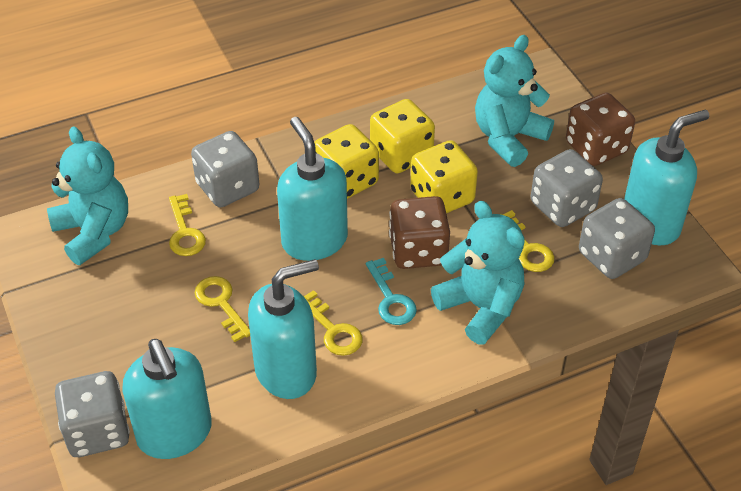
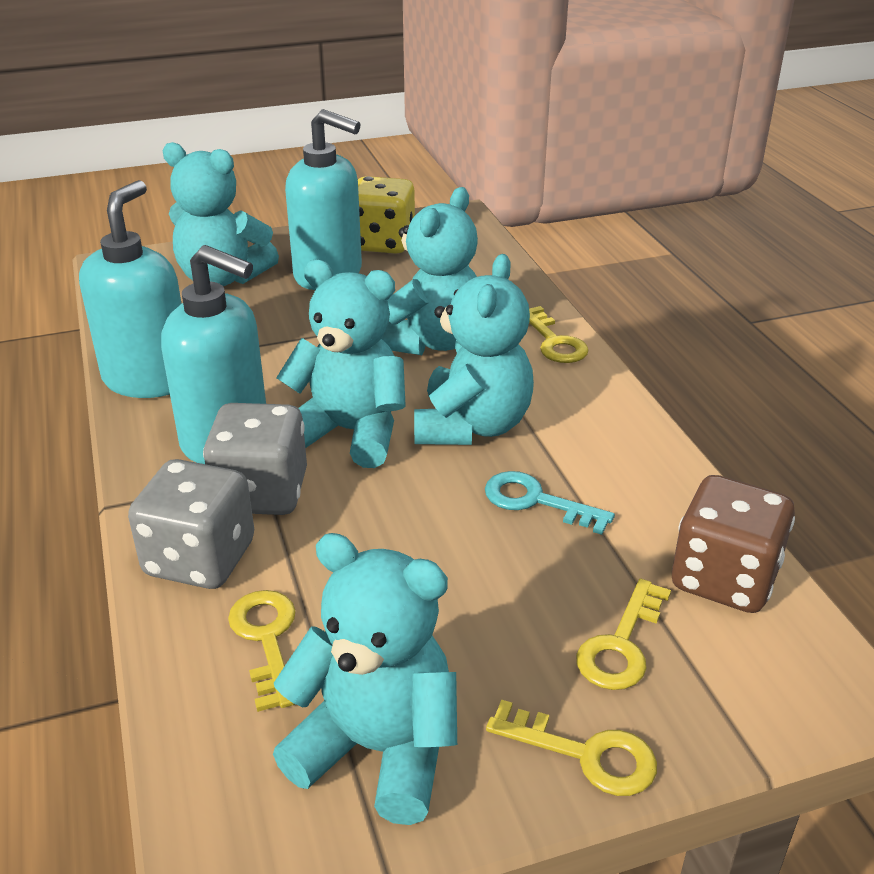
brown dice: [389,196,450,269] [566,92,635,166] = 2 -> [672,475,795,613] = 1
grey dice: [55,371,130,457] [191,131,259,207] [531,149,603,227] [579,198,655,279] = 4 -> [128,459,254,589] [203,403,307,515] = 2
turquoise soap dispenser: [122,339,212,459] [248,259,319,399] [277,117,348,261] [624,110,709,245] = 4 -> [79,180,182,398] [161,245,266,464] [285,109,362,290] = 3
turquoise teddy bear: [47,126,128,265] [431,201,525,345] [475,35,554,167] = 3 -> [162,142,279,286] [273,533,457,825] [276,260,406,468] [381,187,478,355] [414,254,534,445] = 5
yellow dice: [314,124,379,199] [370,99,435,173] [410,140,478,213] = 3 -> [358,176,415,254] = 1

